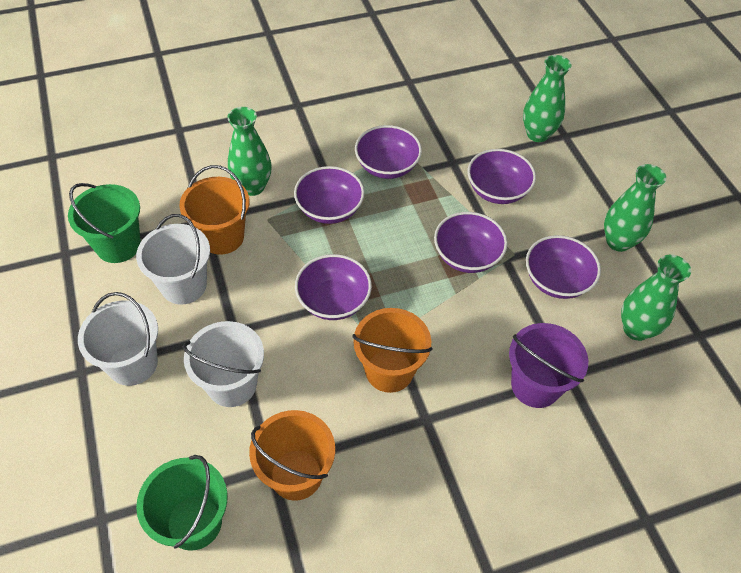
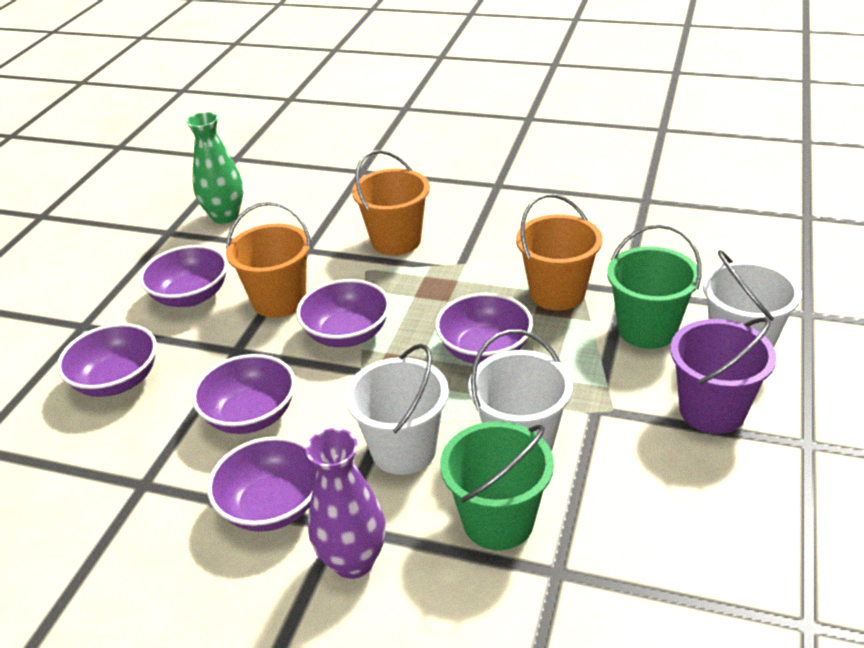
green vase: [228,107,272,196] [523,55,572,142] [604,164,666,252] [621,255,691,341] = 4 -> [186,112,243,224] = 1
purple vase: none = 0 -> [306,428,386,579] = 1

